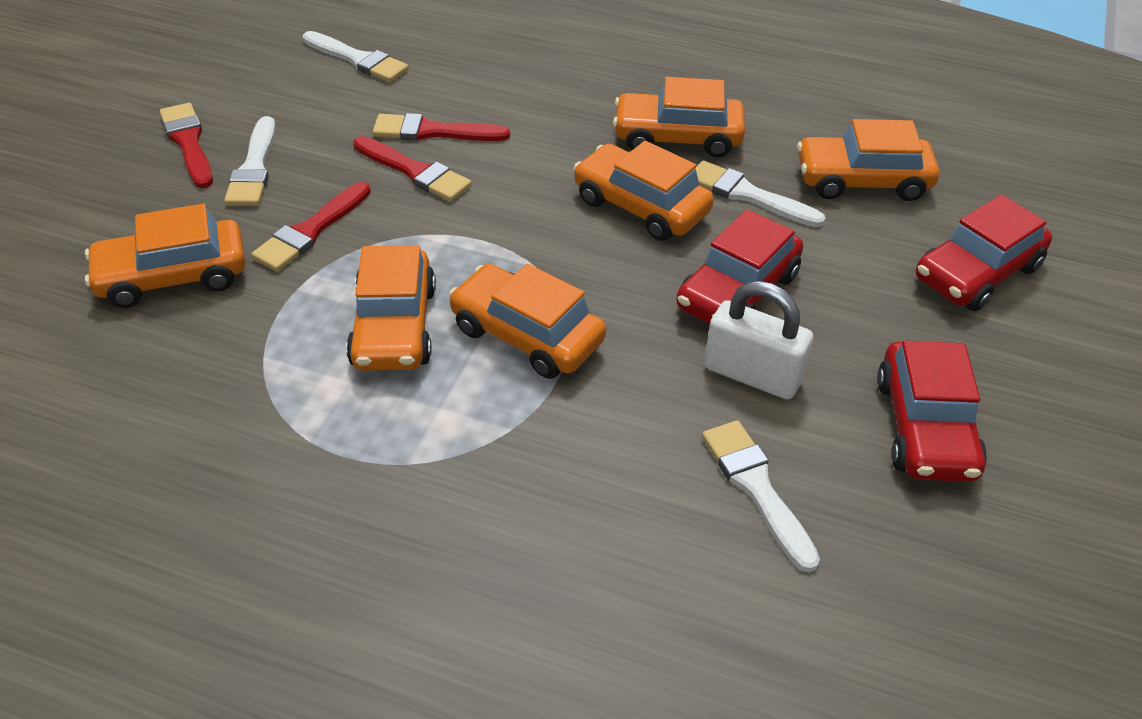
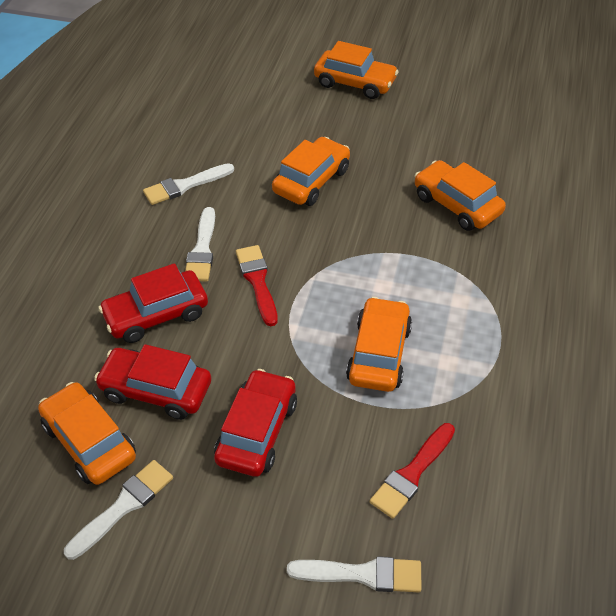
orange car: [85,204,246,308] [346,245,436,371] [448,264,606,379] [573,141,714,241] [613,77,745,158] [797,119,939,201] = 6 -> [38,382,136,485] [272,137,350,206] [314,41,399,99] [346,297,412,392] [414,160,506,231] = 5
red brush: [160,103,213,188] [251,182,371,271] [353,136,472,201] [373,113,510,141] = 4 -> [236,245,278,326] [370,423,455,519] = 2
white padlock: [704,281,813,399] = 1 -> none = 0

